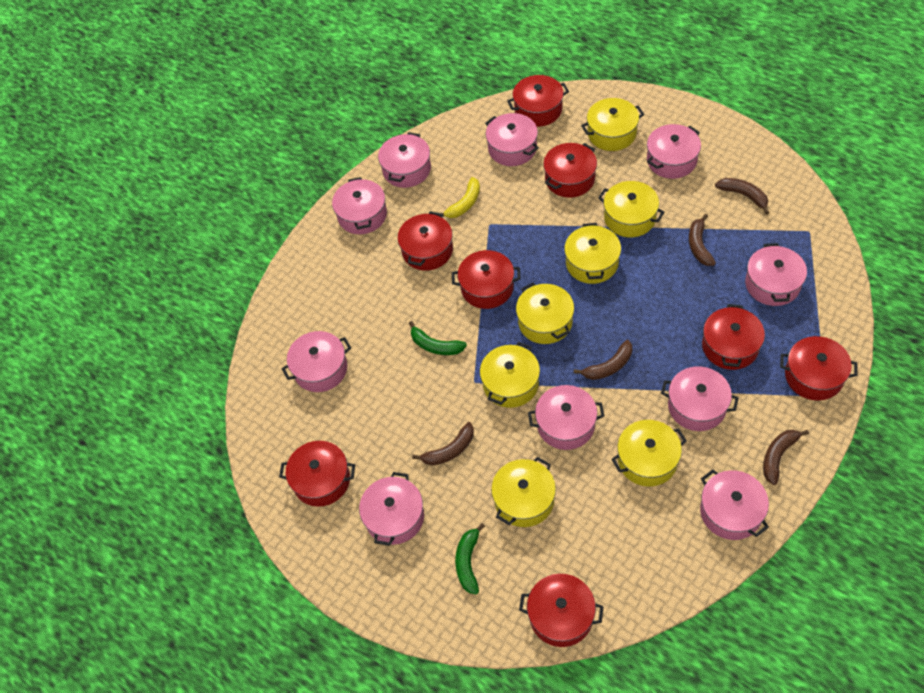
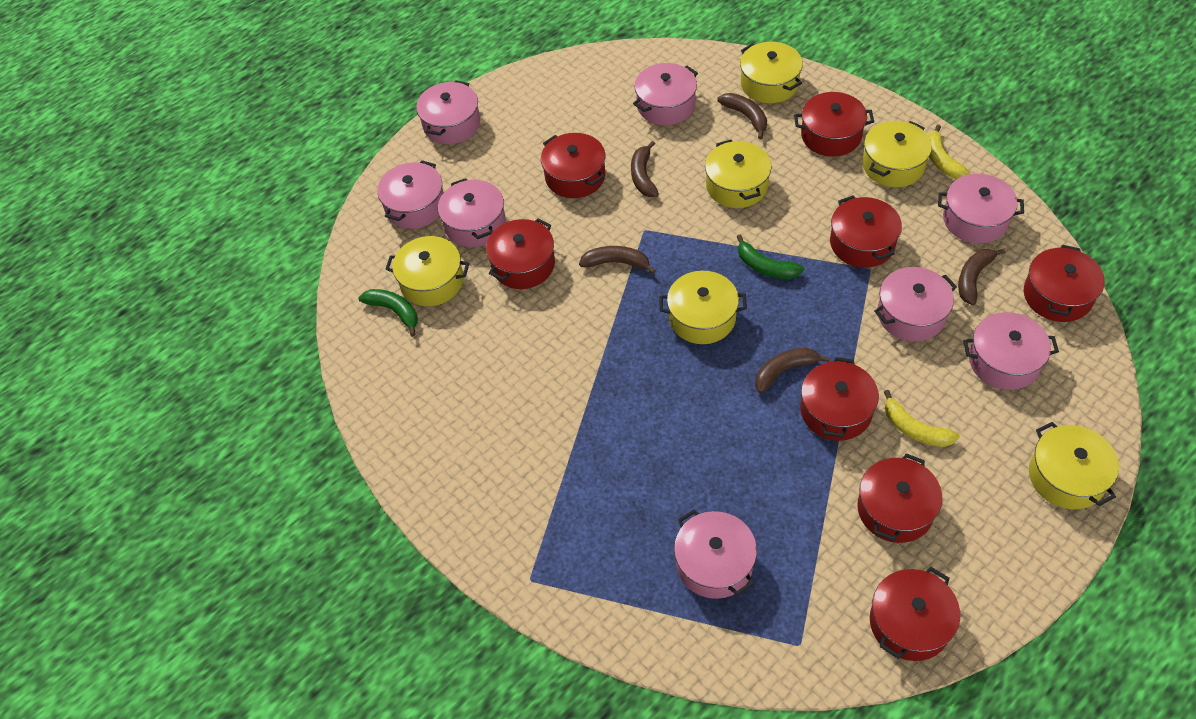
pink pot: [282,331,351,392] [332,177,387,234] [359,472,424,546] [378,132,431,188] [485,113,539,166] [528,385,604,450] [647,124,701,179] [661,366,739,431] [700,469,769,540] [745,243,807,306] = 10 -> [377,160,444,229] [416,80,480,144] [438,178,506,247] [633,63,698,125] [674,509,757,599] [874,267,957,341] [938,174,1024,243] [963,312,1059,390] = 8
yellow banana: [441,177,480,218] = 1 -> [884,390,960,447] [928,125,971,179] = 2
yellow pot: [480,342,540,408] [491,457,556,527] [516,282,574,344] [564,223,621,284] [581,98,644,151] [598,181,664,237] [611,420,687,486] = 7 -> [386,236,469,306] [659,271,747,344] [705,139,772,208] [740,42,803,103] [862,121,932,187] [1029,422,1119,509] = 6

